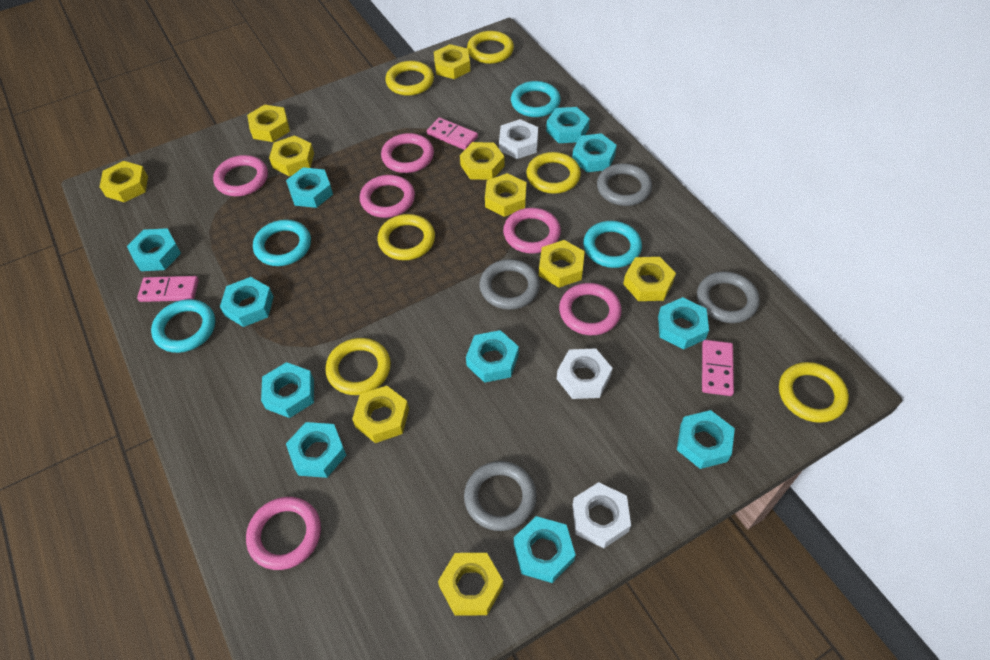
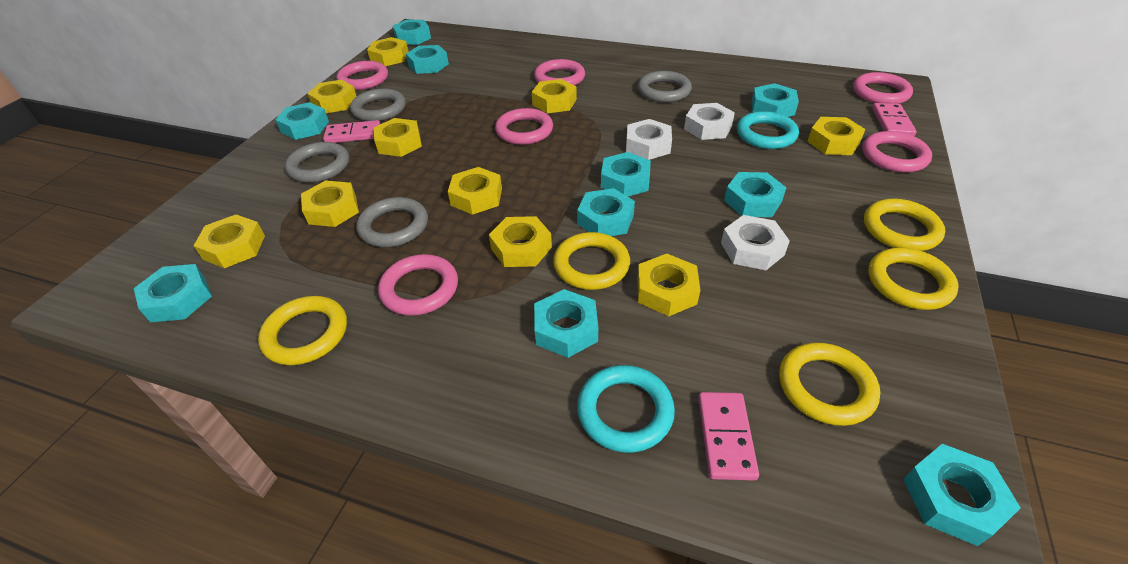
turquoise nut: [127,228,181,271] [220,277,274,327] [261,362,314,418] [286,167,333,208] [286,422,346,478] [466,330,519,383] [514,516,576,583] [546,107,590,143] [572,133,617,172] [658,297,709,350] [677,410,735,469] = 11 -> [134,264,212,322] [275,102,329,140] [393,20,431,45] [406,45,449,74] [534,289,598,358] [577,188,635,236] [601,152,651,197] [724,172,787,217] [751,83,799,117] [903,444,1021,546] = 10
turquoise ring: [151,299,215,353] [253,220,311,266] [511,81,561,117] [583,221,642,268] = 4 -> [577,365,675,453] [737,111,799,149] = 2
yellow ring: [325,338,391,395] [377,214,435,260] [385,61,434,96] [467,31,514,64] [526,152,581,194] [779,362,849,423] = 6 -> [258,296,347,365] [553,232,630,290] [779,342,880,426] [864,199,945,251] [868,248,959,310] = 5

